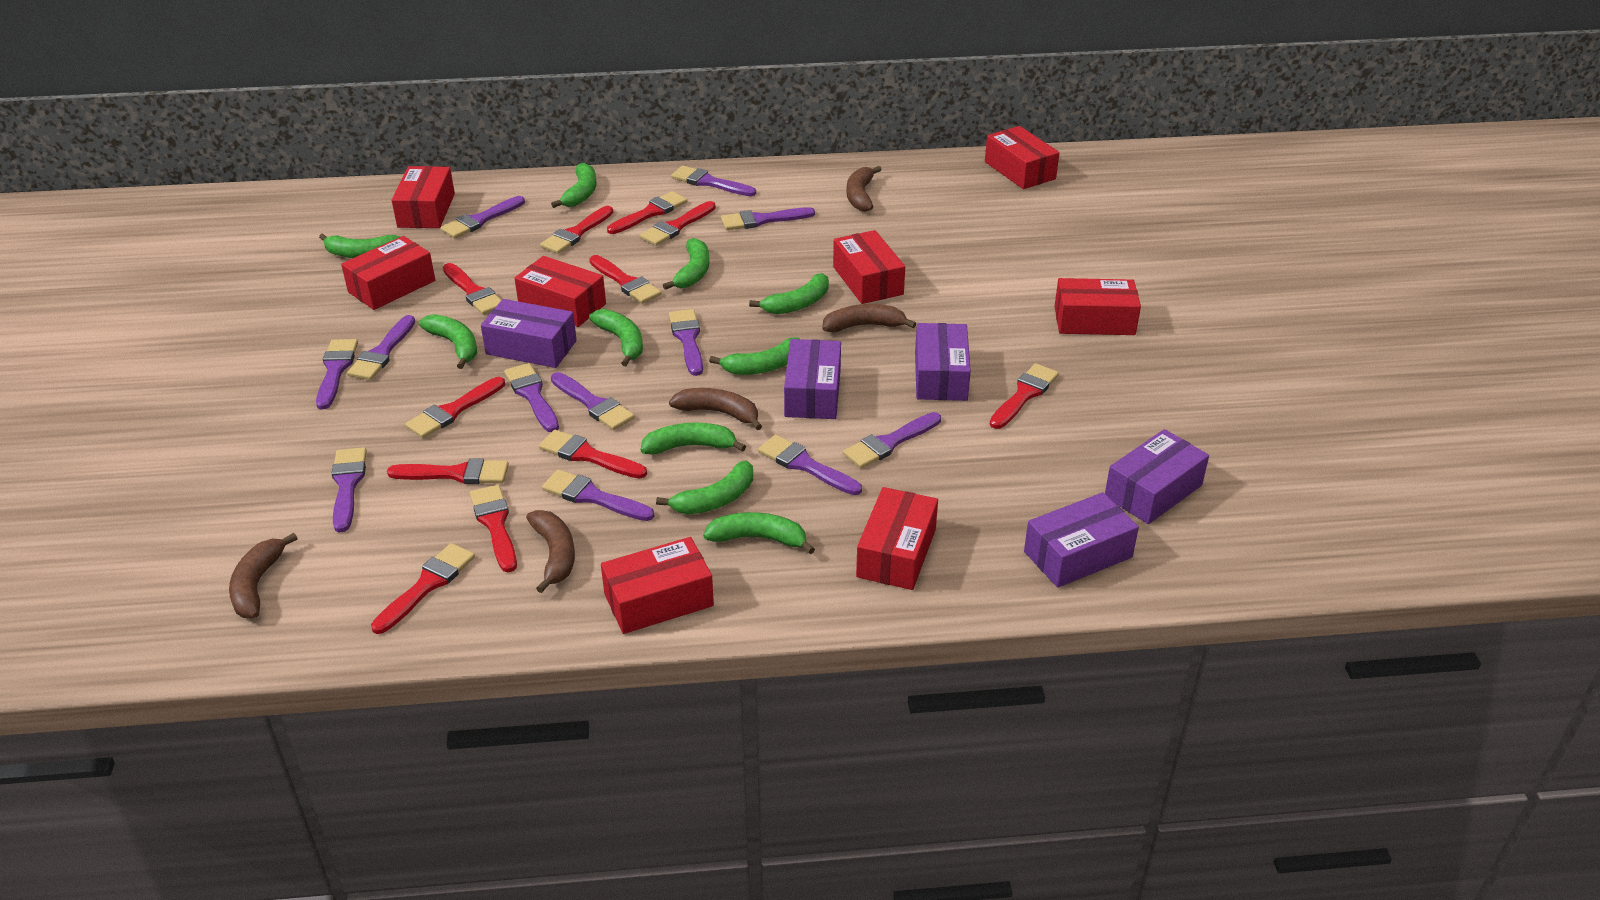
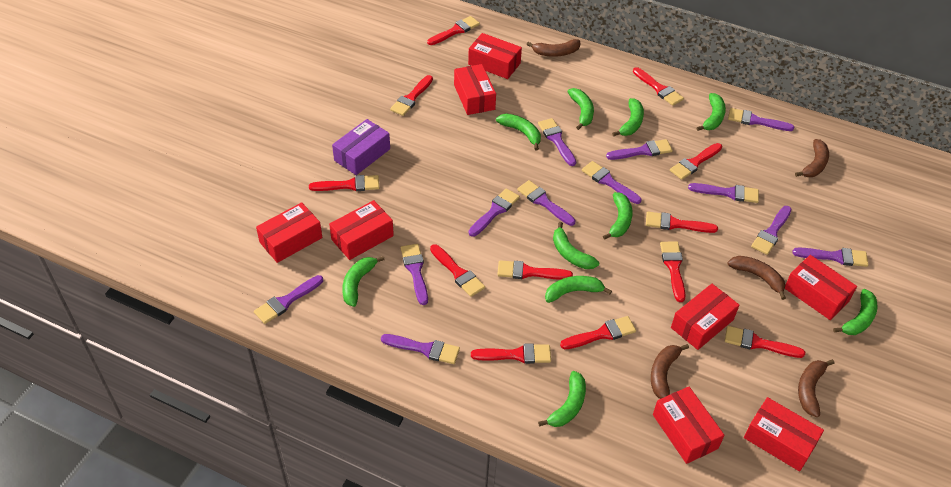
purple box: [481,299,577,368] [784,339,841,419] [915,323,971,401] [1024,492,1139,588] [1105,429,1209,524] = 5 -> [332,119,390,175] = 1
red brush: [371,543,475,634] [387,458,509,484] [405,377,505,438] [443,263,501,315] [470,485,517,572] [539,430,647,478] [540,206,613,254] [589,255,662,304] [607,191,687,234] [640,201,716,246] [990,363,1059,429] = 11 -> [309,175,379,191] [390,75,433,116] [427,16,480,45] [430,244,485,297] [471,344,551,364] [497,260,573,280] [560,316,636,349] [633,67,684,106] [646,212,718,233] [660,242,685,302] [670,143,722,180] [725,326,805,358] = 12

